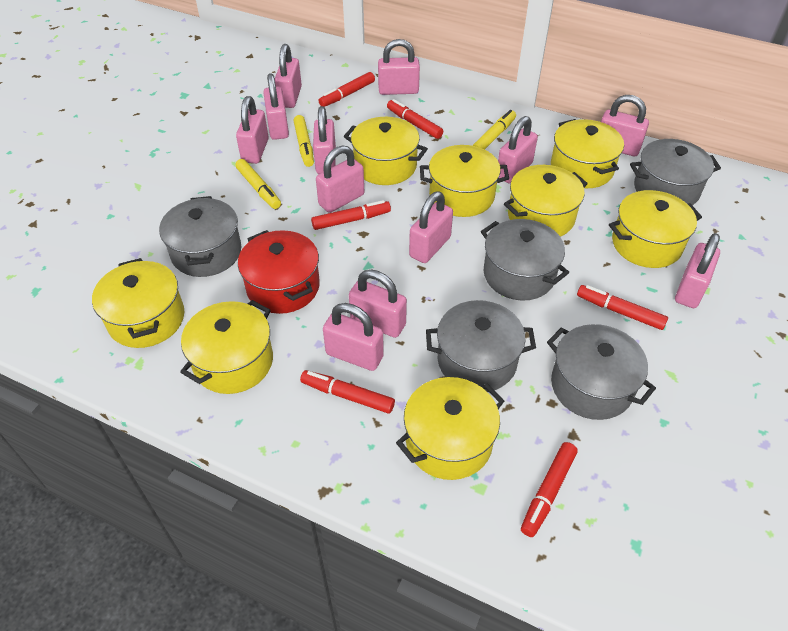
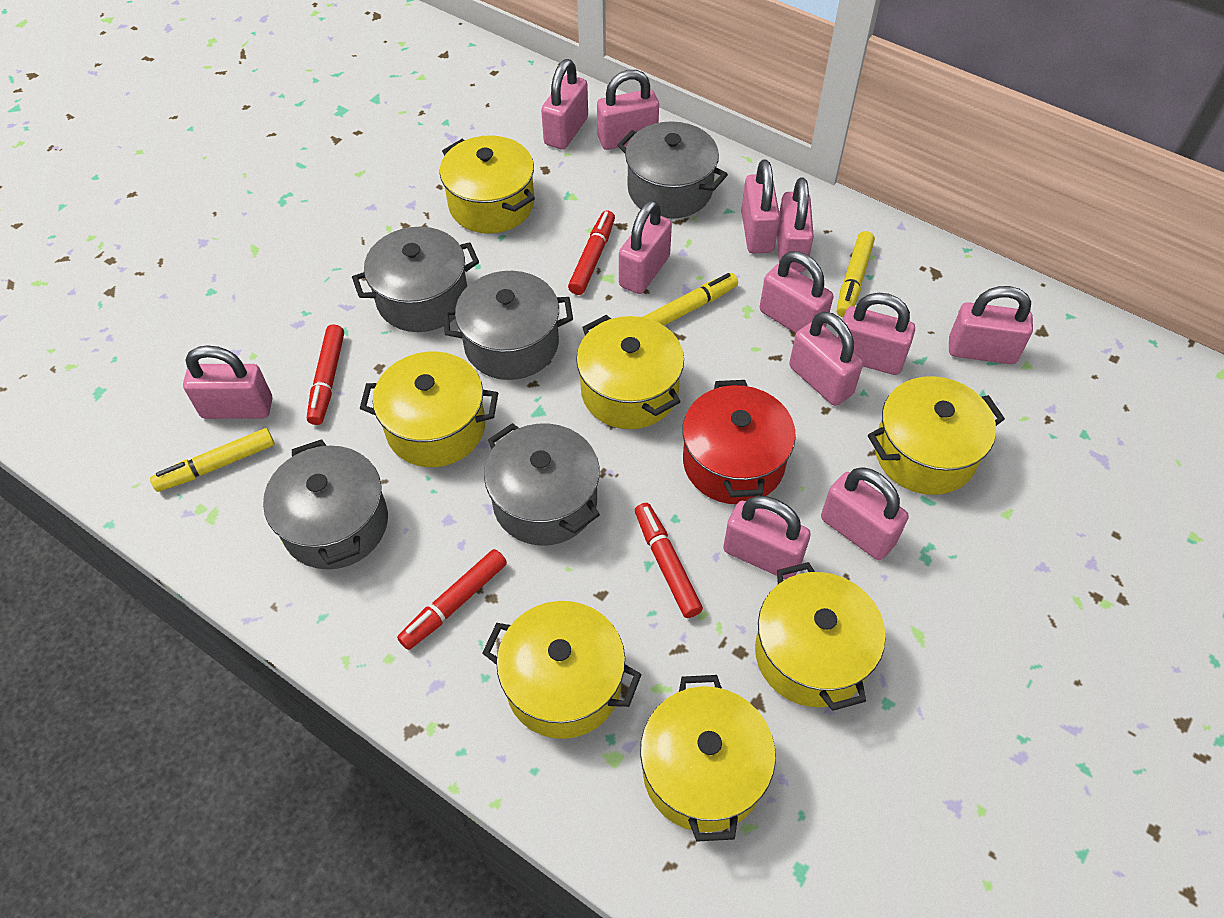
red marker: [300,370,395,413] [311,200,391,230] [319,72,375,107] [387,99,443,139] [521,442,578,537] [577,285,668,330] = 6 -> [307,324,344,425] [397,549,507,650] [568,210,615,295] [635,503,703,618] = 4
yellow pot: [92,258,185,348] [180,300,273,394] [344,117,428,185] [396,377,504,480] [420,145,509,217] [504,165,588,237] [551,119,624,188] [609,190,702,268] = 8 -> [360,352,498,467] [440,135,535,234] [482,601,642,739] [576,315,684,429] [640,675,776,842] [755,562,886,711] [868,376,1005,495] = 7

